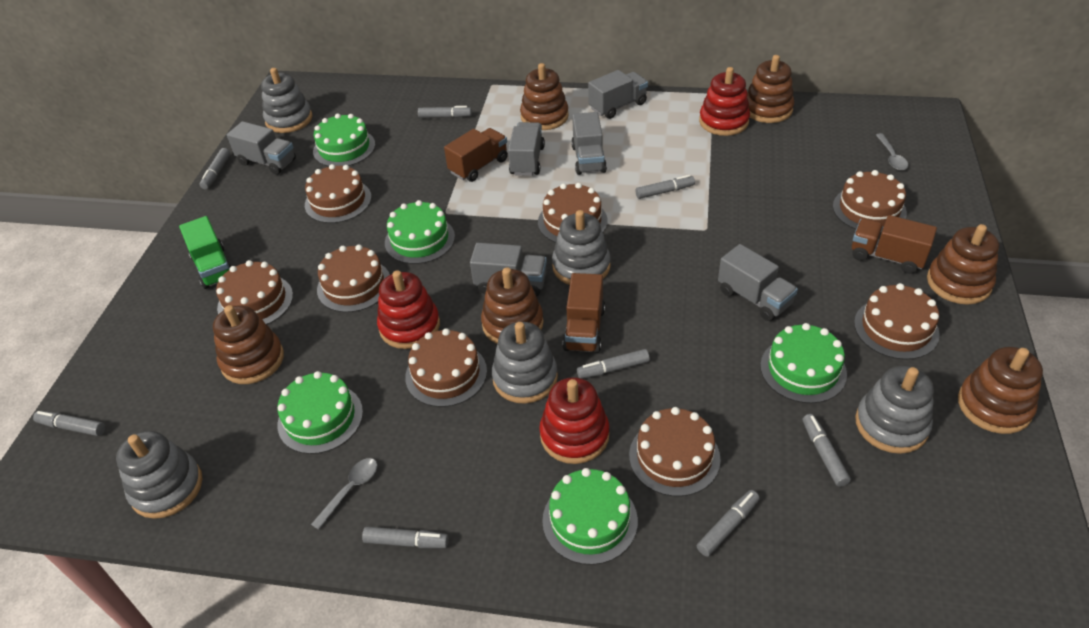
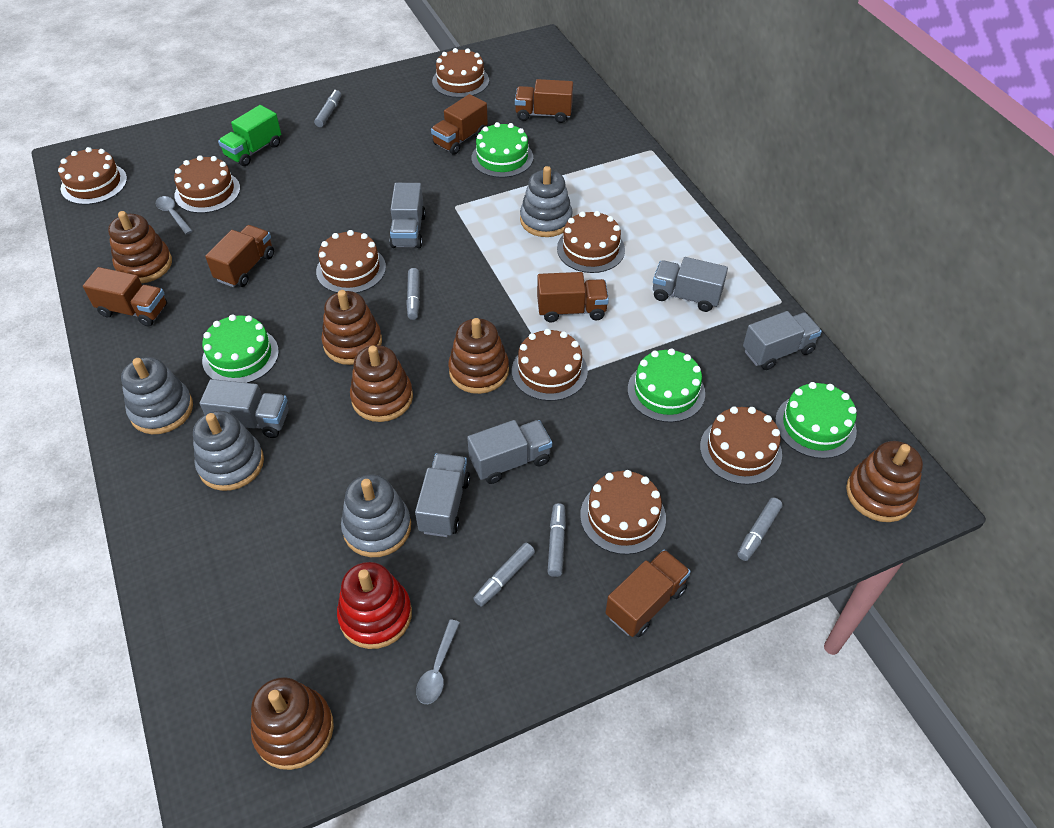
brown truck: [444,128,508,182] [563,273,605,353] [852,215,937,274] = 3 -> [83,267,167,326] [205,225,274,287] [431,94,488,155] [515,79,573,123] [537,272,609,323] [605,550,691,637] = 6
green cake: [277,371,363,454] [313,114,375,166] [385,200,455,264] [542,468,638,565] [760,323,847,403] = 5 -> [202,314,279,383] [471,122,533,178] [628,348,705,422] [775,382,857,459] = 4
grey marker: [33,411,105,436] [199,148,230,189] [362,527,449,548] [418,106,472,118] [577,349,650,379] [635,175,695,199] [697,490,760,557] [803,414,851,487] = 8 -> [314,90,341,127] [406,268,420,320] [473,543,535,607] [547,503,566,577] [737,498,783,561] = 5
grey stacking toy: [116,431,202,519] [261,68,313,133] [492,322,558,404] [552,210,611,285] [855,366,934,454] = 5 -> [121,357,193,434] [193,411,264,491] [341,474,411,557] [520,166,573,237] = 4
red stacking toy: [377,270,440,349] [539,377,610,464] [699,67,750,136] = 3 -> [337,562,412,649] = 1

